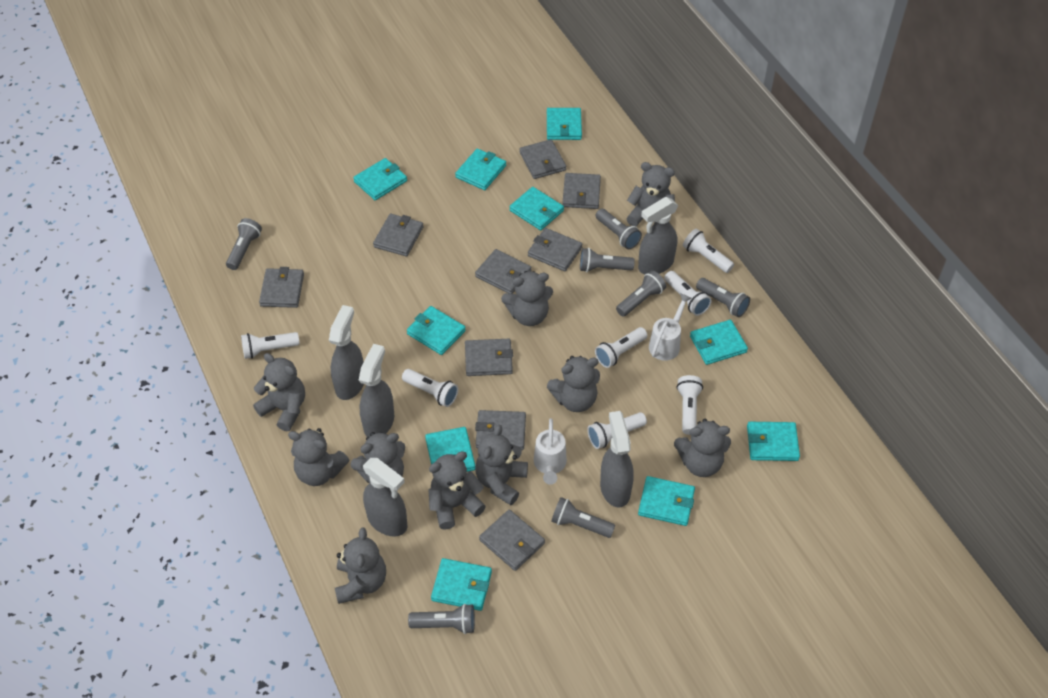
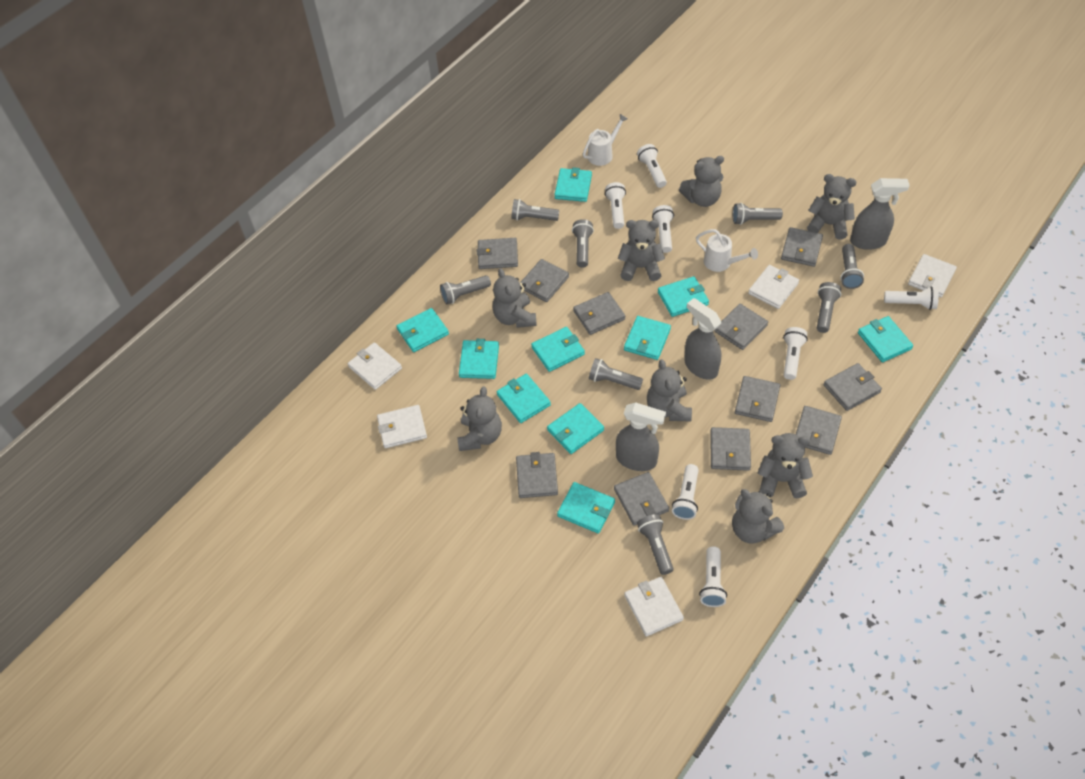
grey flashlight: [226,218,262,270] [408,604,475,634] [551,497,615,538] [580,248,635,272] [596,209,642,249] [616,271,666,317] [696,278,750,317] = 7 -> [440,276,491,304] [511,199,559,221] [572,219,594,268] [589,358,643,390] [637,514,673,575] [733,203,783,225] [817,282,841,333] [840,244,864,289] = 8
grey spray bottle: [329,305,364,400] [359,344,394,437] [363,458,407,537] [600,411,634,507] [638,197,678,274] = 5 -> [616,402,666,471] [684,298,721,380] [850,178,910,250] = 3
grey teddy bear: [253,353,305,431] [288,428,349,486] [335,528,386,604] [350,432,405,484] [428,451,486,530] [475,425,528,505] [501,271,553,326] [547,356,600,412] [627,162,675,226] [674,419,731,477] = 10 -> [457,386,502,451] [492,268,537,328] [618,220,665,281] [647,359,692,421] [679,156,724,207] [732,489,784,544] [758,433,813,498] [807,174,856,239] = 8
grey wallet: [259,267,304,308] [373,214,424,257] [465,339,513,376] [475,249,531,294] [475,410,526,450] [479,509,545,571] [519,139,566,179] [528,228,583,271] [562,173,601,209] = 9 -> [477,238,518,269] [516,452,558,498] [520,259,569,302] [573,292,625,335] [614,472,669,526] [710,427,751,471] [714,304,768,350] [735,376,780,422] [781,227,823,267] [796,406,842,455] [823,363,882,411] = 11
white wallet: none = 0 -> [348,342,402,390] [377,405,427,448] [624,577,684,637] [748,265,799,309] [908,254,957,297] = 5

